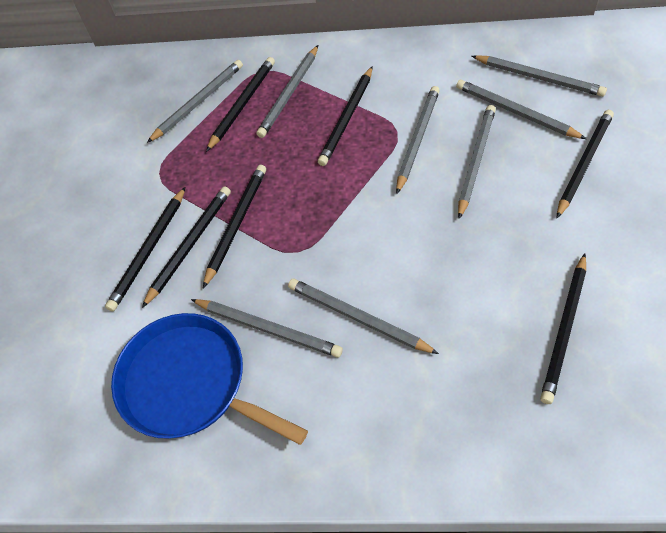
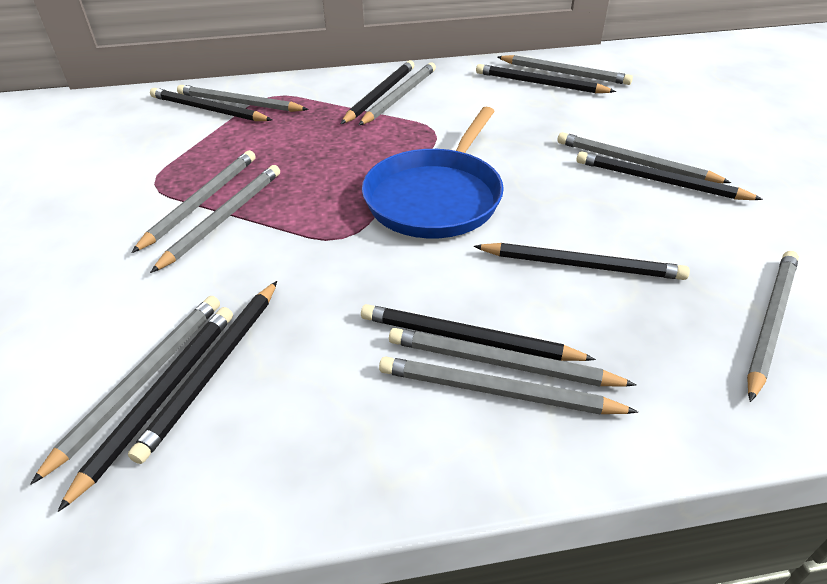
black pencil: [105,187,185,311] [142,186,231,308] [203,165,266,288] [206,57,275,152] [318,66,373,166] [540,253,586,404] [557,110,614,218] = 7 -> [57,307,233,512] [128,281,277,464] [150,88,272,121] [341,60,414,124] [361,304,596,361] [473,243,690,280] [476,64,616,93] [576,151,763,200] = 8
grey pencil: [147,60,243,143] [191,299,343,358] [257,45,318,138] [288,278,439,354] [396,86,440,194] [456,79,586,139] [458,105,496,219] [472,55,607,97] = 8 -> [30,296,220,485] [131,150,256,253] [150,165,280,273] [177,85,309,112] [359,62,436,125] [379,357,638,415] [389,328,636,387] [497,55,633,85] [557,132,731,183] [747,251,799,402] = 10

